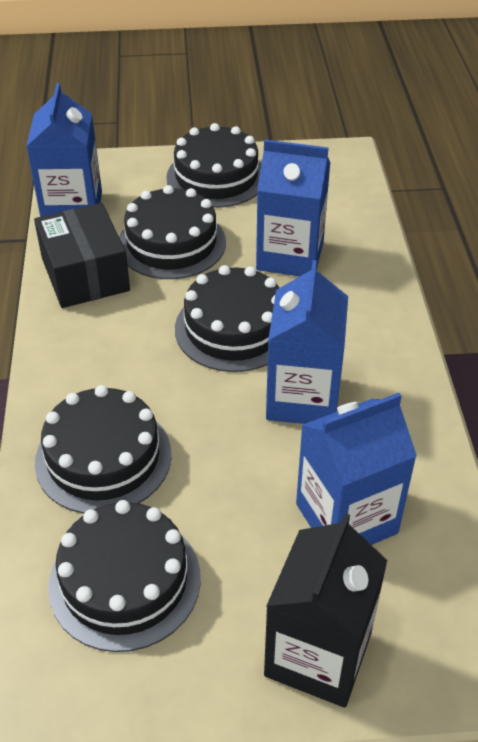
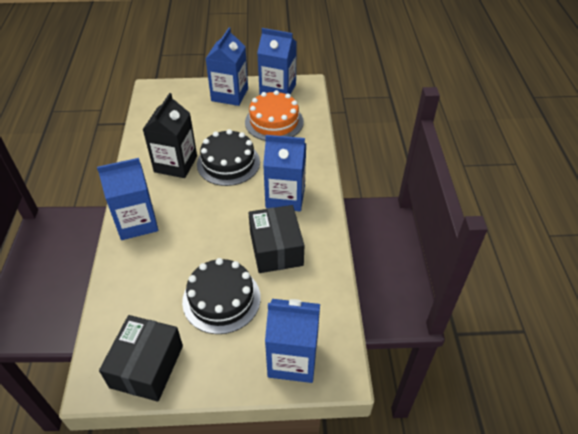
black box: [34,203,130,308] = 1 -> [99,315,183,402] [249,205,304,273] = 2
black cake: [35,385,172,514] [48,500,201,652] [119,185,226,279] [166,123,262,208] [175,265,280,372] = 5 -> [182,258,261,334] [197,129,260,186] = 2
blue carton: [26,83,102,217] [256,140,330,276] [266,260,348,424] [296,393,417,545] = 4 -> [97,158,158,240] [206,28,248,106] [257,28,297,95] [263,135,306,211] [265,299,320,383] = 5
orange cake: none = 0 -> [245,90,304,141] = 1

